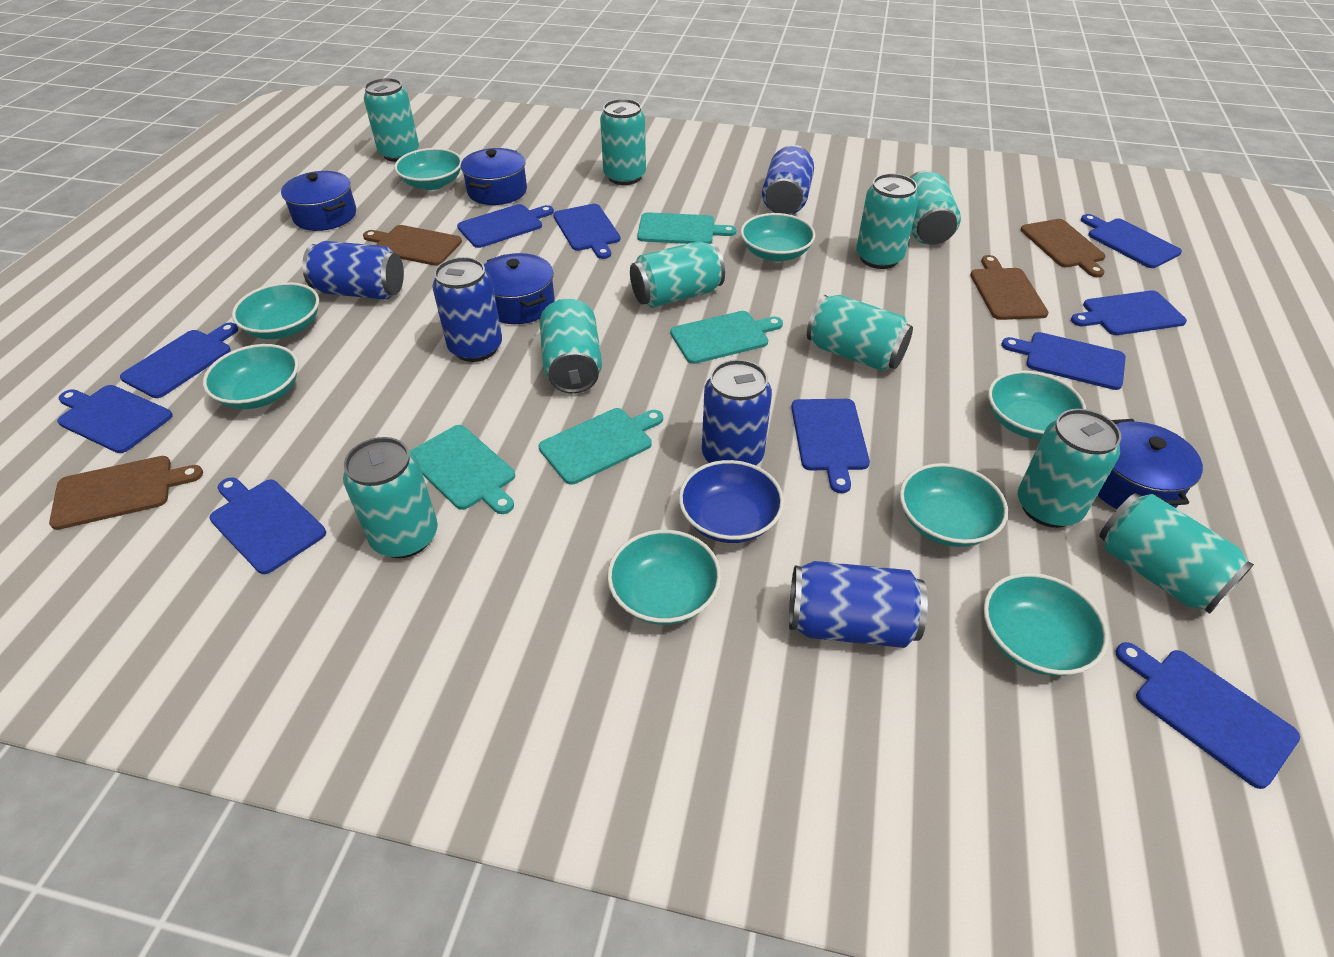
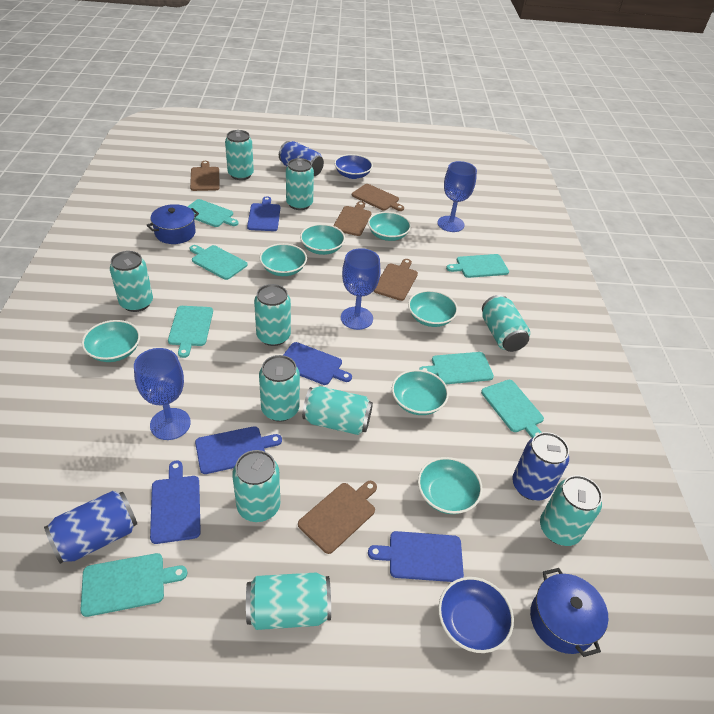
blue bowl: [679,460,784,543] = 1 -> [334,154,373,179] [438,577,514,653] = 2
blue can: [302,241,404,300] [432,257,502,362] [702,359,772,466] [762,145,814,215] [789,561,928,648] = 5 -> [44,491,137,564] [279,141,324,176] [512,432,569,500] = 3
blue cutting board: [57,385,173,453] [120,323,238,398] [209,477,326,574] [457,204,554,248] [553,204,621,259] [791,399,870,493] [1001,332,1126,390] [1071,291,1187,335] [1081,214,1182,268] [1116,642,1300,789] = 10 -> [150,461,201,544] [195,426,282,474] [247,196,280,231] [283,342,352,385] [368,531,464,582] = 5
blue goblet: none = 0 -> [134,348,191,440] [341,248,380,330] [438,161,477,232] = 3
blue pot: [281,171,356,231] [461,148,527,205] [484,253,555,324] [1098,419,1203,509] = 4 -> [147,204,199,244] [530,568,608,657] = 2
brown cutting board: [49,456,203,530] [363,225,462,266] [970,255,1049,320] [1021,219,1105,277] = 4 -> [190,161,220,191] [298,481,377,554] [333,201,372,236] [352,184,404,211] [373,259,418,301] = 5
turquoise bowl: [203,344,299,409] [232,282,319,339] [394,148,462,190] [607,530,721,625] [741,213,816,261] [900,463,1008,547] [984,573,1109,676] [988,370,1086,440] = 8 -> [82,320,140,362] [260,243,307,276] [300,224,345,255] [368,212,411,241] [392,370,449,415] [408,290,458,327] [418,457,483,514] = 7
turquoise cutting board: [411,425,515,514] [539,408,663,485] [637,212,736,244] [670,311,783,364] = 4 -> [80,553,188,617] [168,306,213,358] [187,199,239,227] [189,245,248,280] [419,352,494,384] [446,254,509,278] [481,380,544,438] = 7

